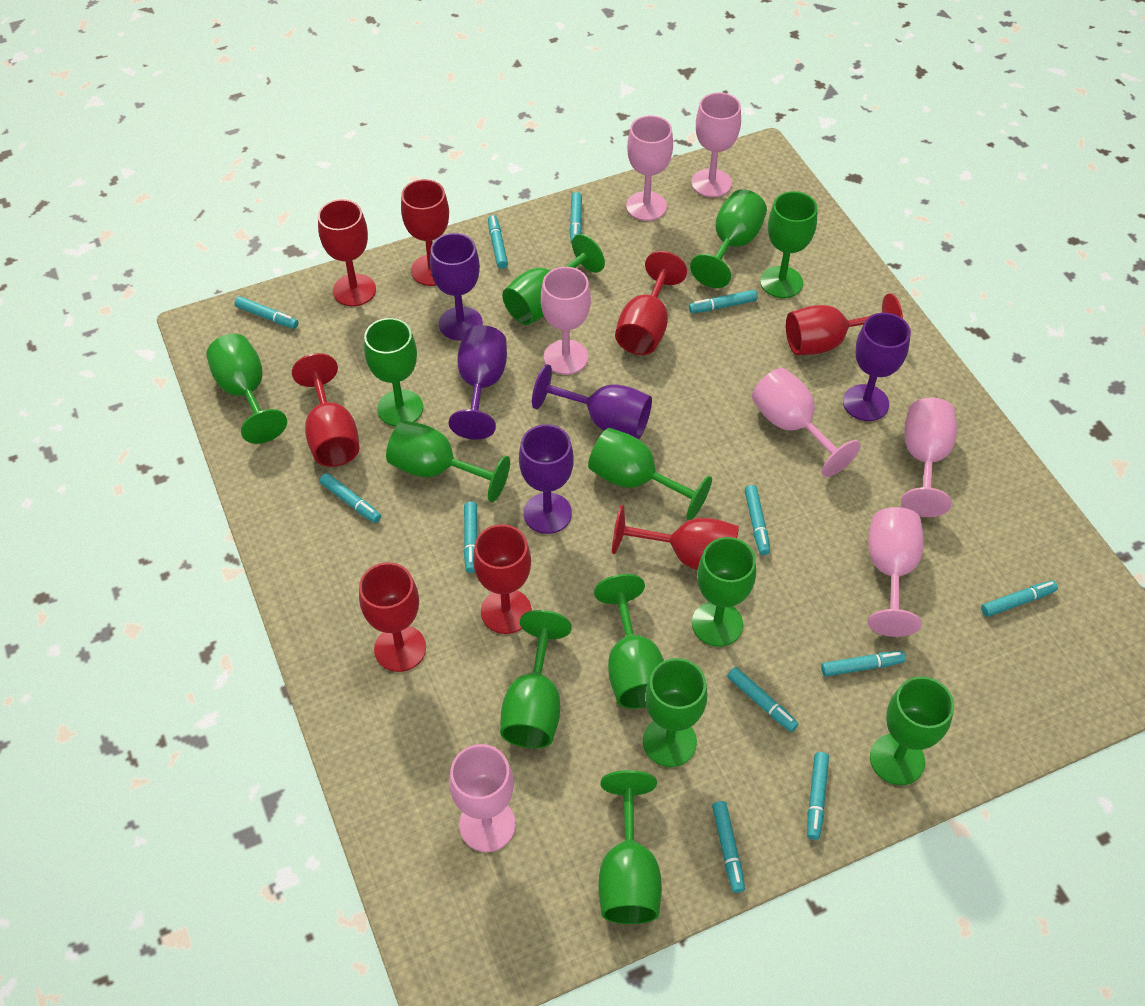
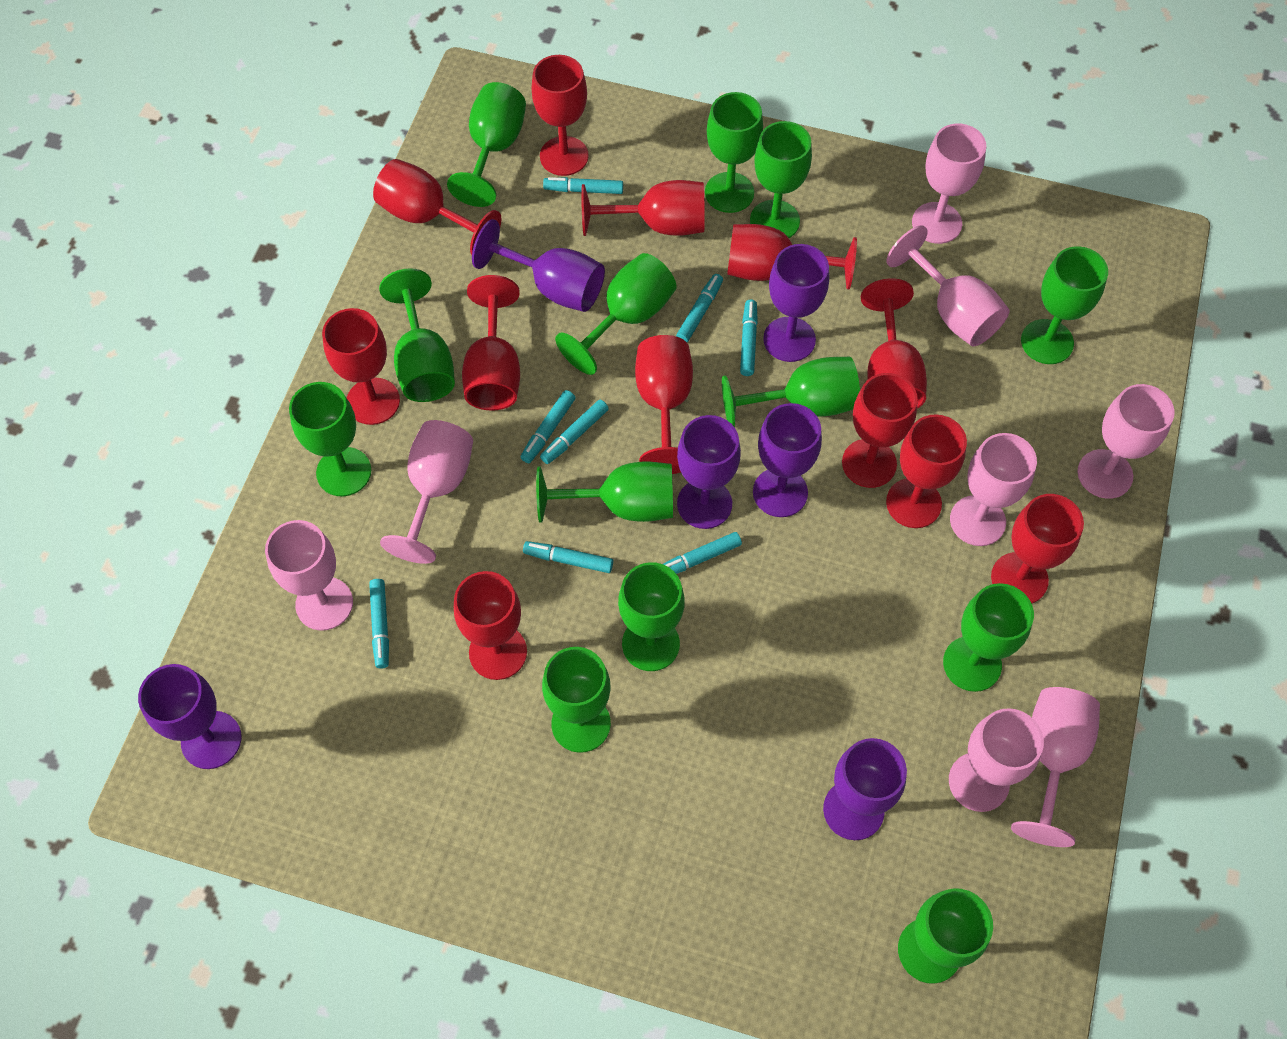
pink goblet: [449,744,516,852] [541,267,591,375] [626,116,673,221] [691,93,741,197] [752,368,861,477] [868,507,924,637] [901,398,957,517] = 7 -> [265,520,353,631] [380,420,473,564] [886,225,1010,346] [912,124,986,244] [949,708,1044,812] [950,433,1037,546] [1011,687,1100,847] [1078,384,1175,499] = 8
purple goblet: [430,233,483,341] [449,325,507,440] [519,424,574,534] [532,364,652,439] [843,313,911,421] = 5 -> [138,664,242,769] [472,219,605,312] [677,415,741,529] [753,403,822,517] [763,244,829,362] [823,738,907,840] = 6
red goblet: [292,353,359,467] [318,199,376,306] [359,562,426,672] [401,179,449,286] [473,524,532,634] [612,505,739,570] [615,251,687,355] [786,293,903,355] = 8 -> [322,308,400,425] [373,159,501,255] [454,571,527,680] [462,275,520,410] [532,55,589,176] [581,180,705,236] [635,335,693,474] [727,224,857,290] [842,373,918,488] [861,278,927,409] [886,414,967,528] [991,494,1084,604] = 12
turquoise marker: [234,296,299,329] [320,473,381,523] [464,501,477,573] [488,215,508,269] [570,192,582,243] [689,290,757,313] [712,801,745,893] [727,667,798,732] [745,485,770,555] [807,752,829,840] [821,651,906,677] [981,580,1058,617] = 12 -> [369,579,389,669] [520,390,576,463] [523,541,613,573] [540,399,609,464] [543,177,623,194] [663,532,742,574] [676,274,723,342] [740,299,758,376] = 8

